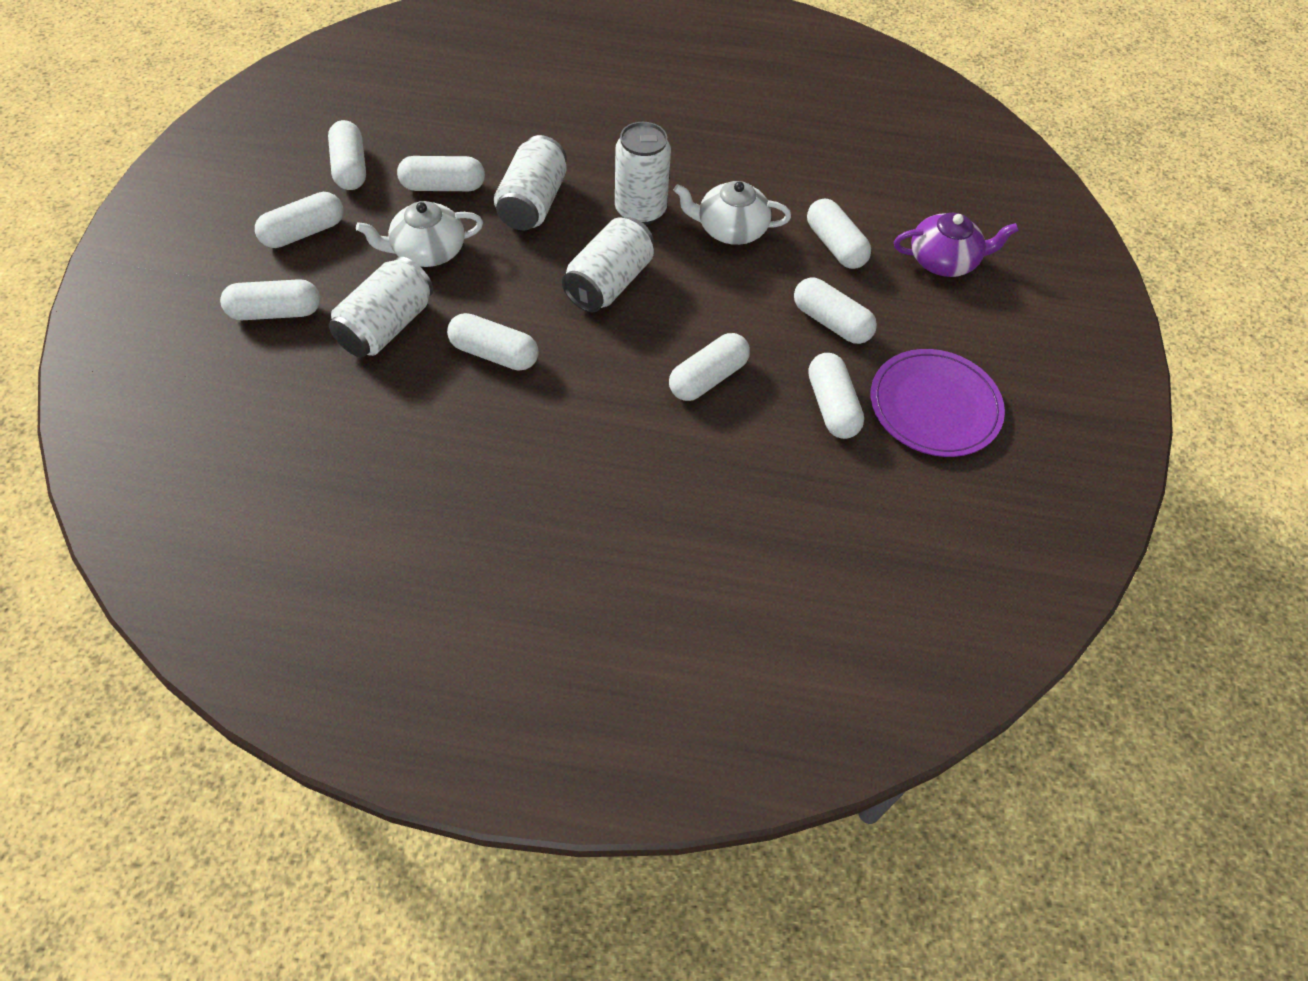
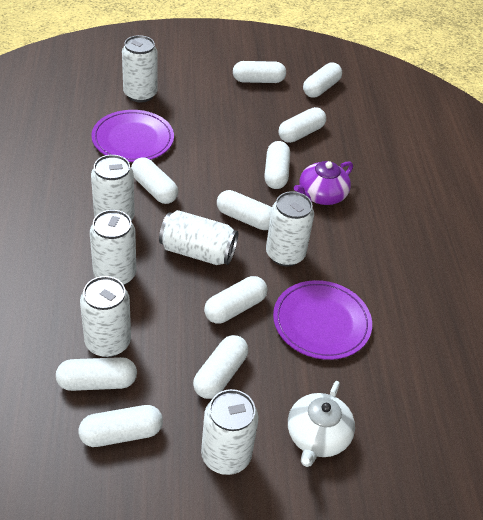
purple plate: [871,349,1005,457] = 1 -> [91,110,174,162] [273,280,372,360] = 2
white can: [329,257,433,357] [494,135,567,230] [562,217,654,312] [615,122,671,225] = 4 -> [80,276,131,357] [90,210,136,285] [91,155,135,221] [122,35,158,102] [159,210,238,265] [201,389,258,475] [266,191,314,267] = 7
white capsule: [220,279,320,320] [255,192,343,248] [328,120,366,190] [397,156,485,191] [447,313,538,371] [669,333,750,401] [794,277,877,344] [807,198,871,269] [808,353,864,439] = 9 -> [56,357,137,391] [79,405,163,447] [131,157,178,204] [193,335,248,399] [204,276,267,323] [217,190,272,230] [233,61,286,83] [264,141,290,189] [279,107,326,143] [303,62,342,98] = 10
white teapot: [356,201,483,267] [674,181,791,245] = 2 -> [288,381,355,467] = 1

